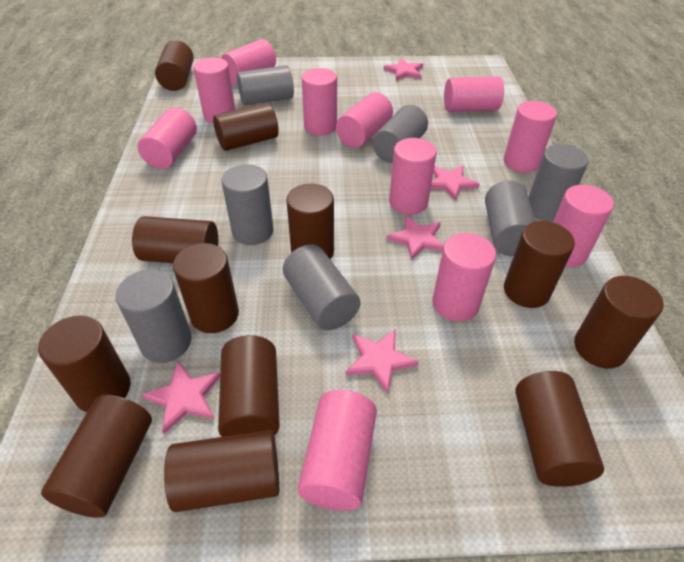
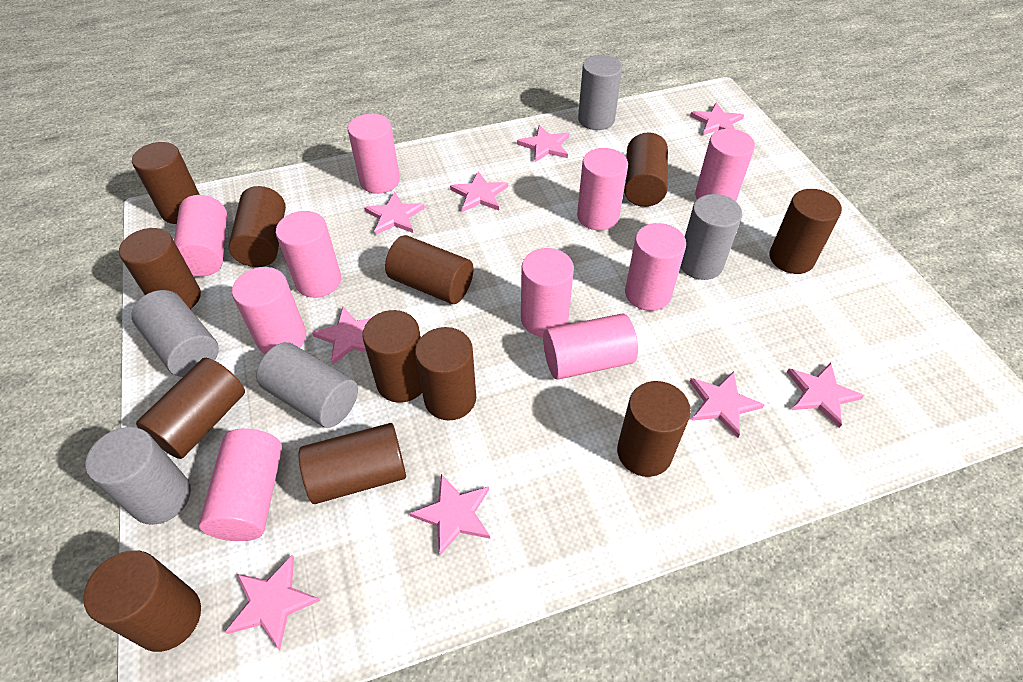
grey cylinder: [115,270,192,363] [222,164,274,245] [237,65,294,106] [283,245,360,330] [372,105,428,163] [485,180,536,256] [529,144,589,222] = 7 -> [86,427,191,525] [131,290,219,377] [256,342,358,428] [578,55,622,130] [680,194,742,280] = 5
pink cylinder: [138,107,197,169] [193,57,235,123] [221,39,276,84] [298,390,377,511] [302,68,337,135] [336,92,393,148] [389,138,437,215] [432,233,496,321] [444,76,504,112] [504,101,557,172] [553,185,614,267] = 11 -> [174,195,227,277] [199,429,282,541] [232,267,306,354] [276,211,341,298] [348,114,400,194] [521,248,574,337] [543,313,638,380] [577,148,628,231] [625,223,686,311] [695,129,755,201] = 10
pink star: [142,362,220,434] [345,329,419,394] [383,58,423,80] [386,216,444,260] [431,165,480,201] = 5 -> [225,555,320,650] [312,307,371,365] [364,192,425,235] [409,474,490,557] [450,171,508,212] [517,125,570,163] [690,102,744,135] [690,371,765,438] [787,363,864,428] = 9

